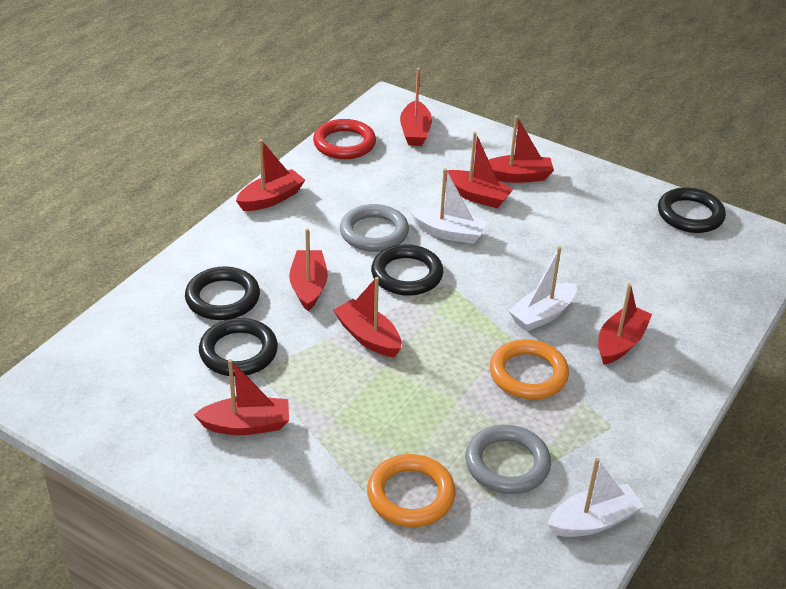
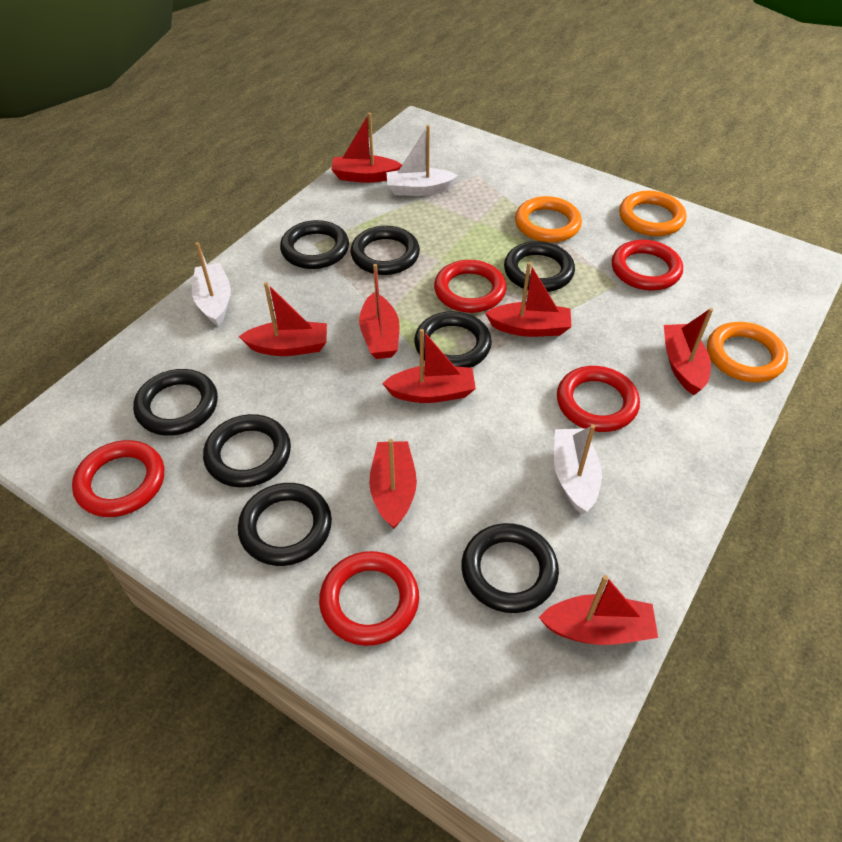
black ring: [185,266,260,320] [199,318,278,376] [371,244,443,296] [658,187,726,233] = 4 -> [133,369,218,436] [203,414,291,487] [238,483,332,566] [280,220,349,269] [351,226,420,275] [414,311,492,368] [461,523,559,613] [504,241,575,292] = 8
grey ring: [340,204,409,252] [465,425,551,494] = 2 -> none = 0
orange ring: [367,454,456,527] [490,339,569,399] = 2 -> [515,196,582,243] [619,191,686,236] [707,322,788,382] = 3
red ring: [313,119,376,159] = 1 -> [72,440,164,517] [319,551,419,646] [434,260,507,313] [557,366,640,432] [612,240,683,291] = 5

